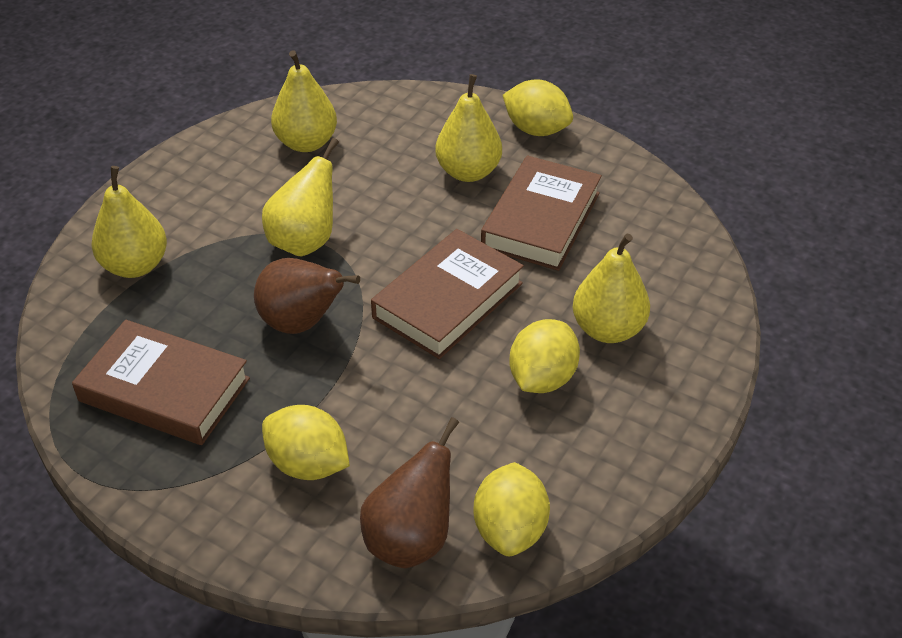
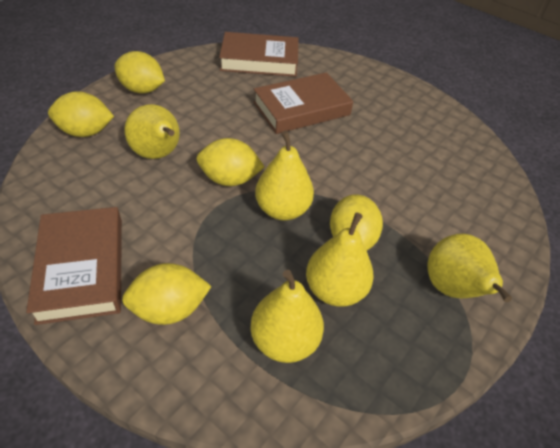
brown pear: [254,258,360,334] [360,417,459,568] = 2 -> none = 0
yellow lemon: [262,405,350,480] [474,462,550,556] [503,79,573,136] [509,319,580,393] = 4 -> [48,91,114,137] [114,51,165,94] [122,263,212,325] [196,138,265,186] [330,194,383,250] = 5

